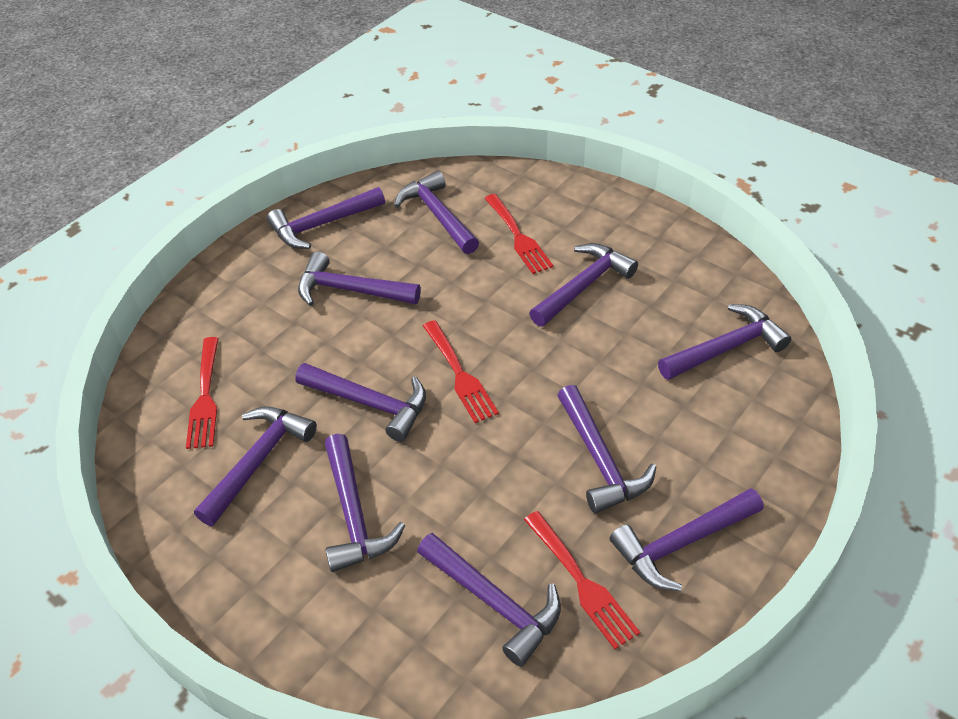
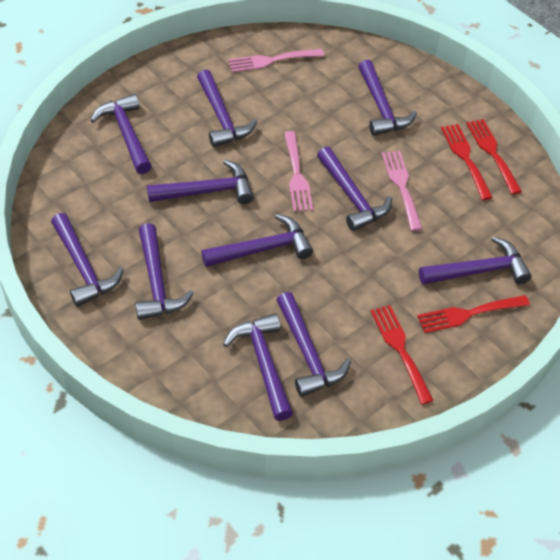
pink fork: none = 0 -> [228,49,324,72] [284,131,313,212] [382,151,422,231] = 3

